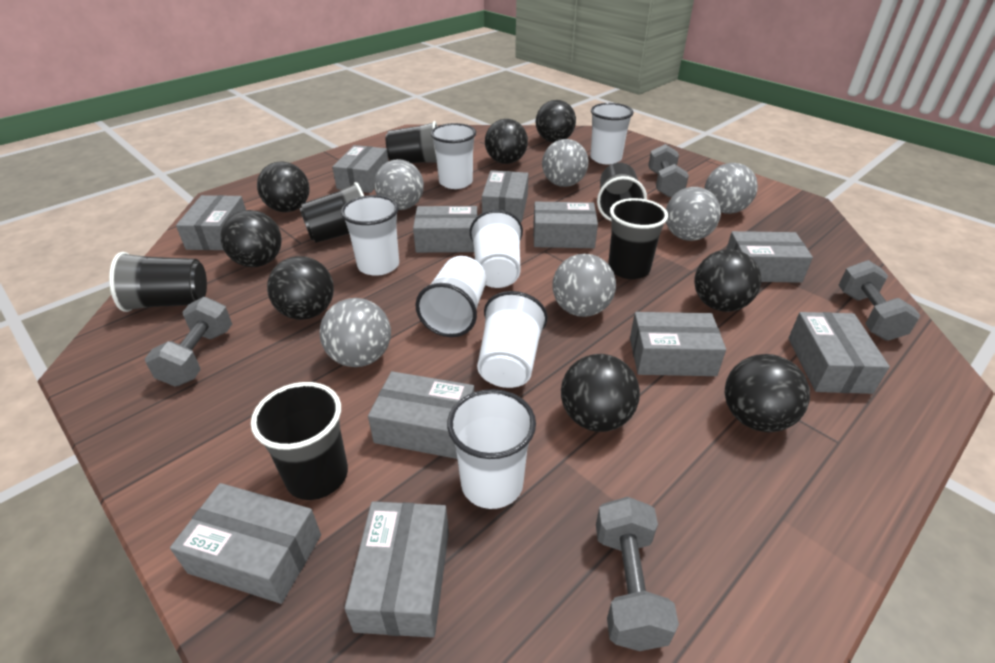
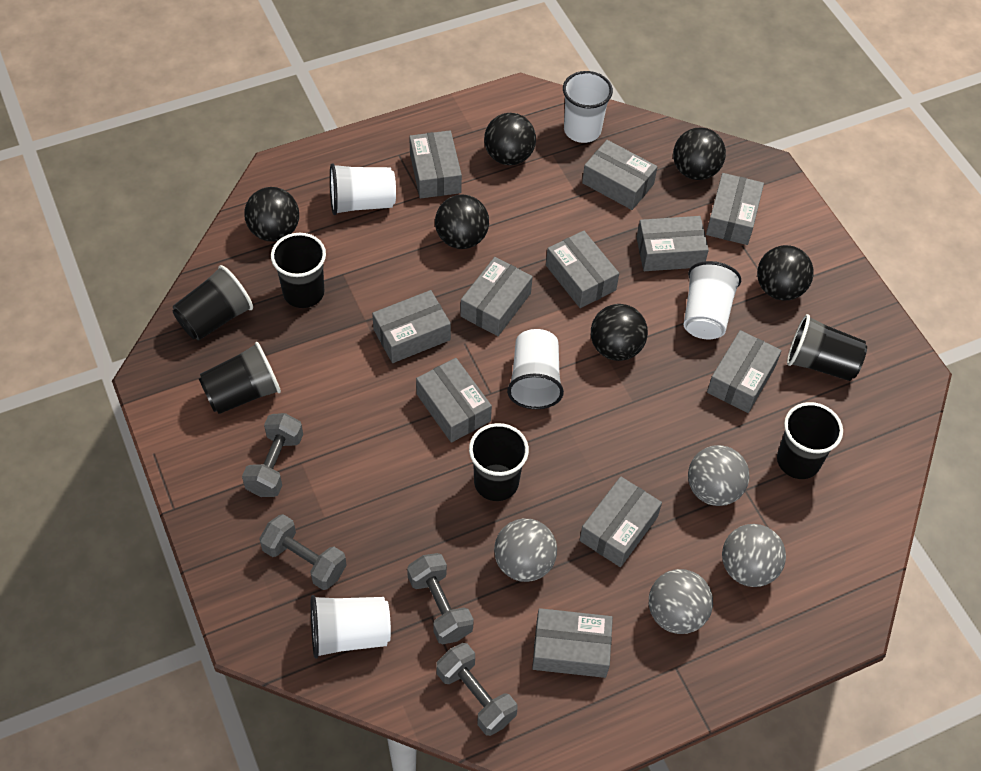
black ball: [220,210,282,267] [257,162,310,212] [267,256,334,320] [485,119,528,164] [536,100,576,142] [561,354,640,432] [694,249,761,312] [725,354,810,432] = 8 -> [244,187,299,242] [435,194,489,249] [484,113,536,165] [591,304,648,361] [673,127,726,180] [757,245,814,300] = 6
grey ball: [320,298,391,367] [374,159,424,210] [542,139,588,187] [553,254,616,317] [666,187,721,241] [704,163,758,214] = 6 -> [494,519,557,582] [649,569,713,634] [688,445,750,506] [722,524,786,587] = 4
white cup: [341,195,399,276] [416,256,487,337] [431,123,476,189] [447,389,536,509] [470,210,523,288] [477,291,548,388] [590,103,633,164] = 7 -> [311,595,391,659] [330,163,396,215] [507,329,564,409] [563,71,613,143] [683,261,741,340] = 5

